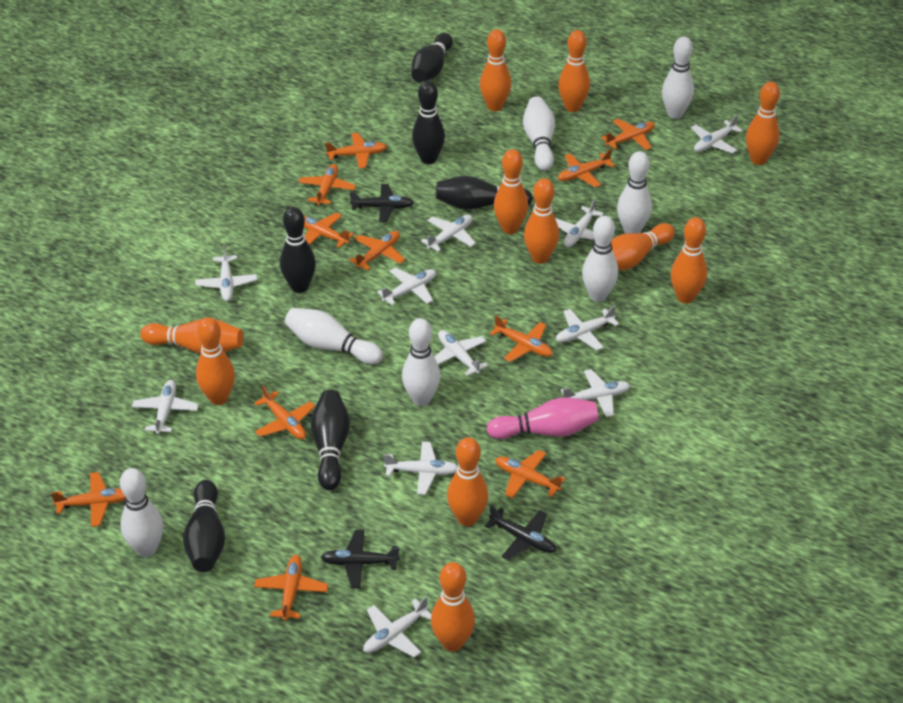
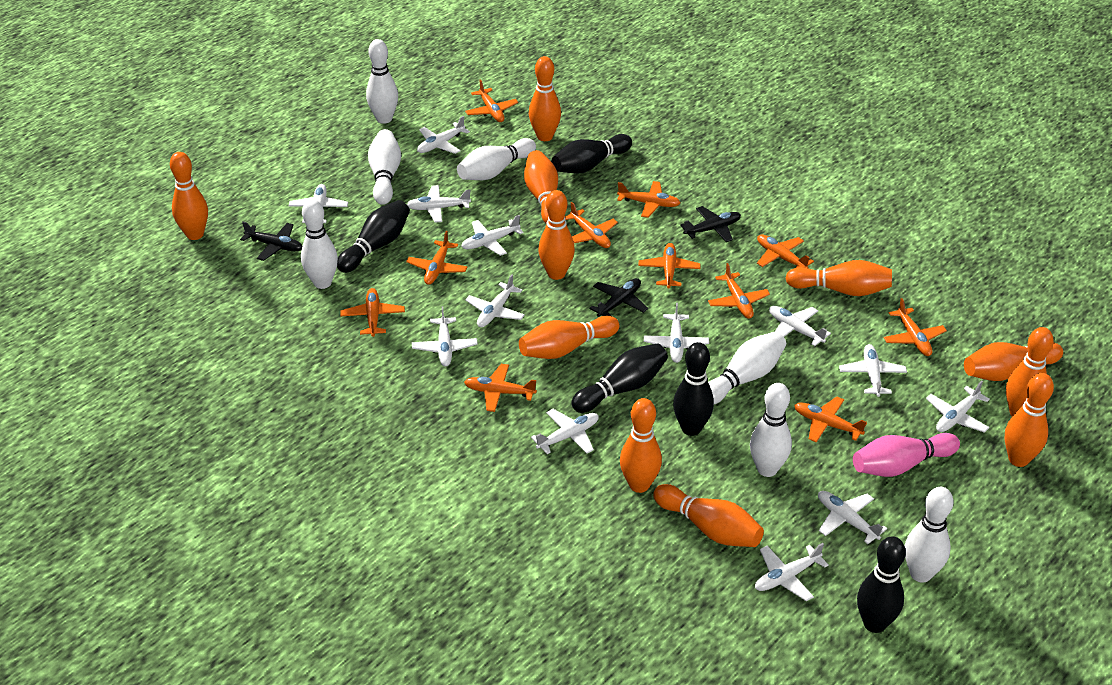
black bowling pin: [183,480,225,572] [280,207,316,293] [311,390,350,491] [411,33,453,82] [412,81,445,164] [436,176,533,210] = 6 -> [337,200,410,273] [552,134,632,174] [571,343,668,413] [673,342,714,436] [857,536,906,633] = 5
white plane: [132,380,199,434] [195,245,257,301] [363,596,432,658] [377,267,436,305] [384,442,458,495] [421,215,476,252] [435,330,488,376] [555,199,604,248] [556,306,619,351] [561,369,630,417] [691,115,743,154] = 11 -> [289,184,348,223] [407,185,471,222] [412,306,478,366] [417,116,470,154] [461,215,524,256] [465,274,525,327] [531,409,599,454] [644,303,709,363] [755,543,829,601] [769,306,831,346] [818,491,887,544] [839,344,907,397] [926,381,990,433] = 13

